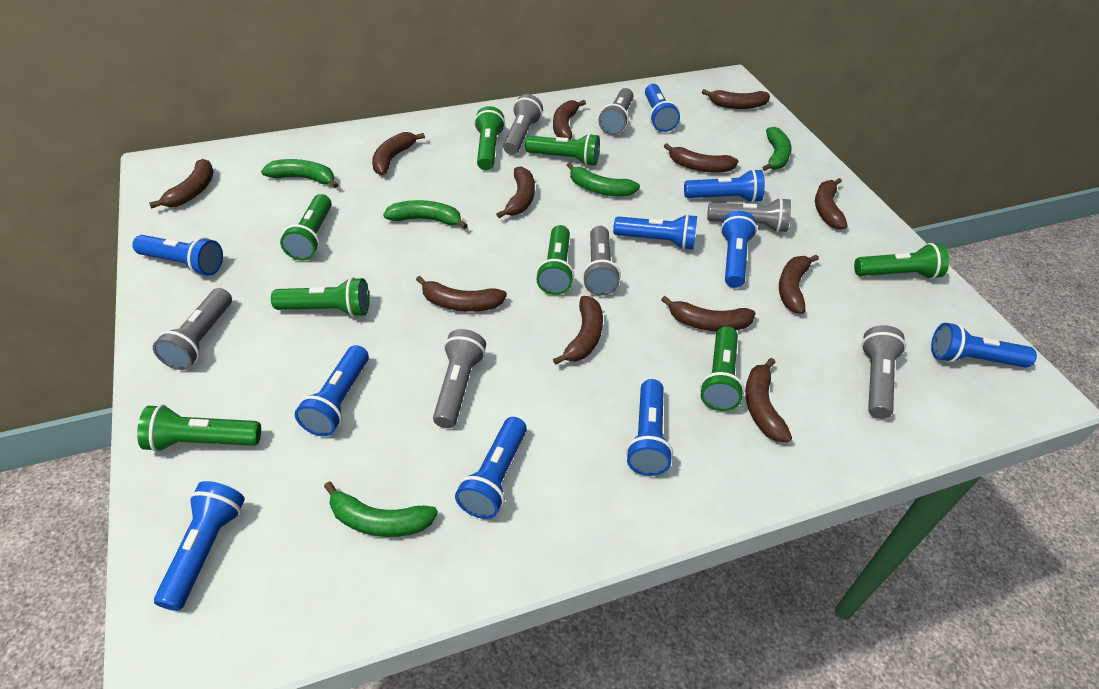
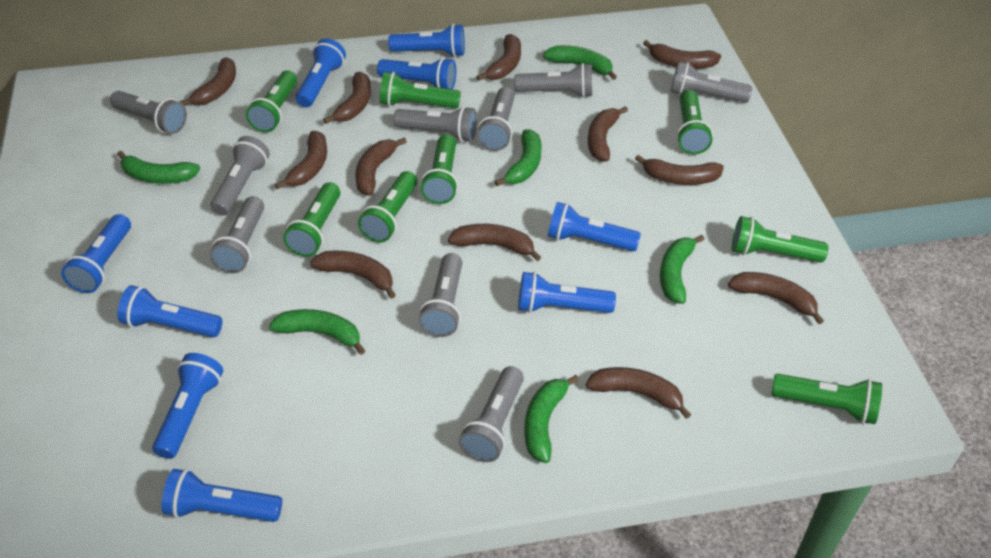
blue flashlight: [132,235,223,276] [154,481,245,611] [295,345,369,436] [455,417,527,519] [613,214,697,250] [626,379,673,476] [645,84,680,132] [684,169,765,203] [720,211,757,288] [931,323,1037,367] = 10 -> [61,214,131,293] [117,285,222,337] [152,353,223,459] [162,469,282,522] [296,38,346,108] [377,57,456,89] [388,24,465,57] [518,272,616,313] [548,202,641,251] = 9
green banana: [261,159,338,188] [324,481,438,537] [383,200,468,229] [567,162,640,197] [762,127,792,171] = 5 -> [117,151,200,184] [269,309,365,355] [495,129,542,186] [524,375,579,463] [543,45,617,80] [660,235,704,304] = 6
grey flashlight: [153,288,232,370] [433,329,486,428] [503,94,543,155] [582,226,621,296] [598,88,633,135] [707,197,791,233] [861,325,906,419] = 7 -> [110,91,187,134] [209,196,264,273] [210,136,270,216] [393,106,477,142] [419,253,462,337] [459,366,524,462] [477,87,515,151] [515,63,592,98] [671,61,752,103] = 9

